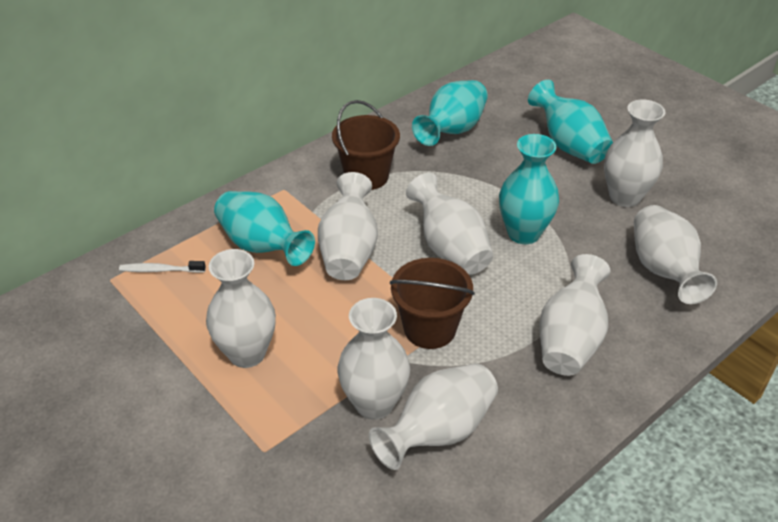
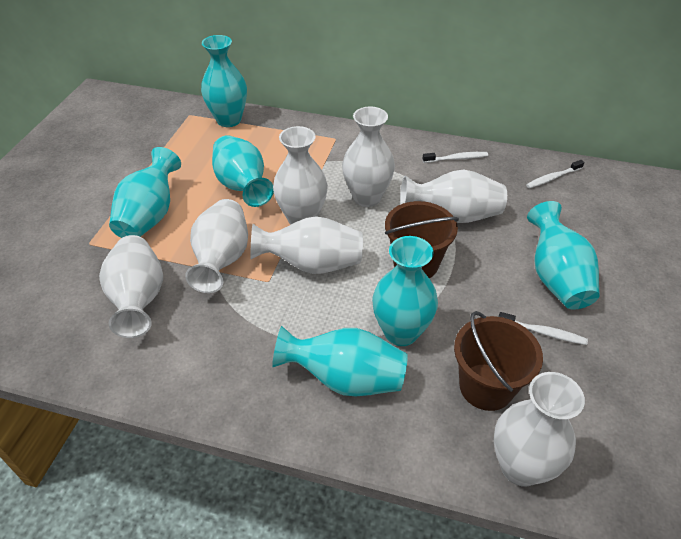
turquoise vase: [214,191,315,266] [412,80,488,146] [499,134,559,244] [528,80,613,164] = 4 -> [109,147,181,238] [201,35,247,127] [212,135,274,207] [272,326,408,396] [372,236,438,346] [527,201,600,310] = 6
white toothbrush: [119,261,206,273] = 1 -> [422,152,488,163] [498,312,588,345] [526,160,584,188] = 3
white vase: [206,249,276,368] [318,172,378,280] [338,298,410,420] [369,364,498,470] [406,173,493,275] [540,254,611,376] [604,100,665,207] [634,205,717,304] = 8 -> [99,235,163,338] [185,199,248,293] [250,216,363,274] [273,126,328,225] [342,107,395,207] [400,170,507,223] [494,372,585,487] = 7

